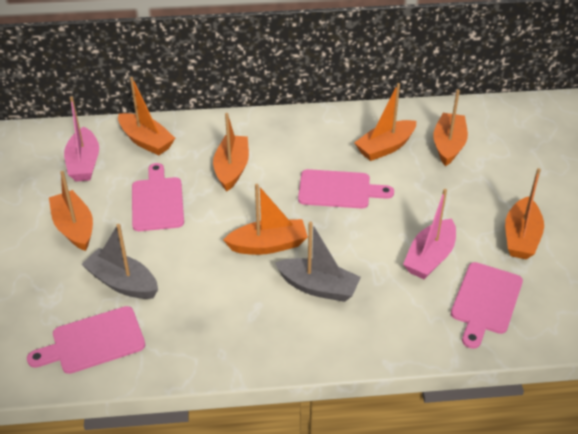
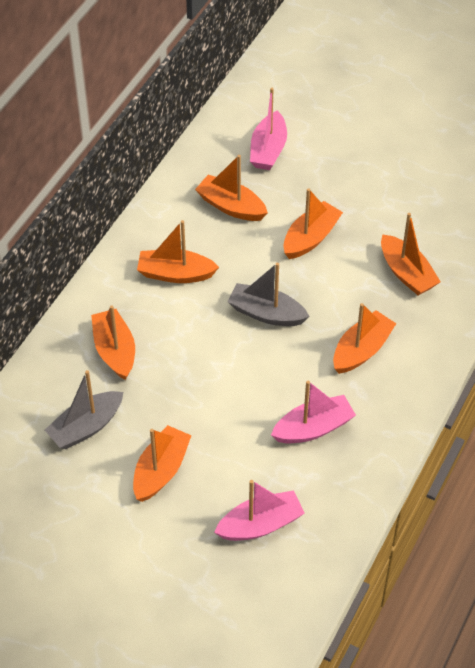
pink boat: [64,96,99,182] [403,189,456,279] = 2 -> [214,480,305,541] [250,88,287,170] [271,381,356,443] = 3
pink cutting board: [27,306,145,374] [132,163,184,231] [298,169,394,209] [451,262,523,349] = 4 -> none = 0

